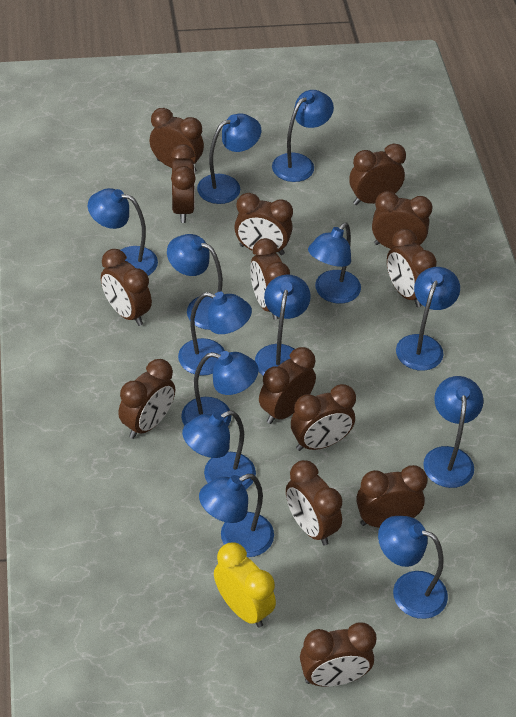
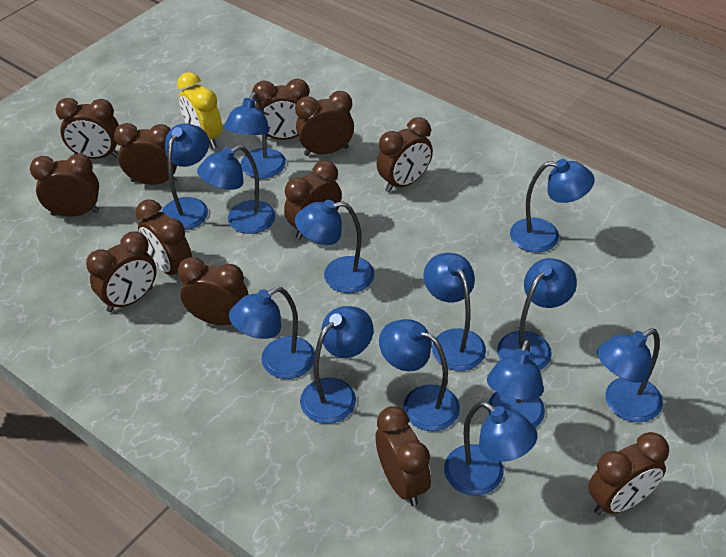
brown clock: [101,249,152,326] [118,359,175,439] [150,108,204,172] [171,144,196,223] [234,193,293,255] [250,238,290,319] [259,347,316,424] [286,460,342,545] [291,384,356,451] [300,622,377,687] [349,144,406,205] [356,465,428,528] [372,191,433,249] [387,229,437,307] = 14 -> [30,153,99,217] [56,98,119,159] [86,231,156,312] [114,123,177,185] [135,200,192,275] [178,257,248,325] [252,79,309,140] [284,160,342,240] [295,91,354,156] [375,406,431,506] [377,117,433,192] [588,432,669,515] = 12

